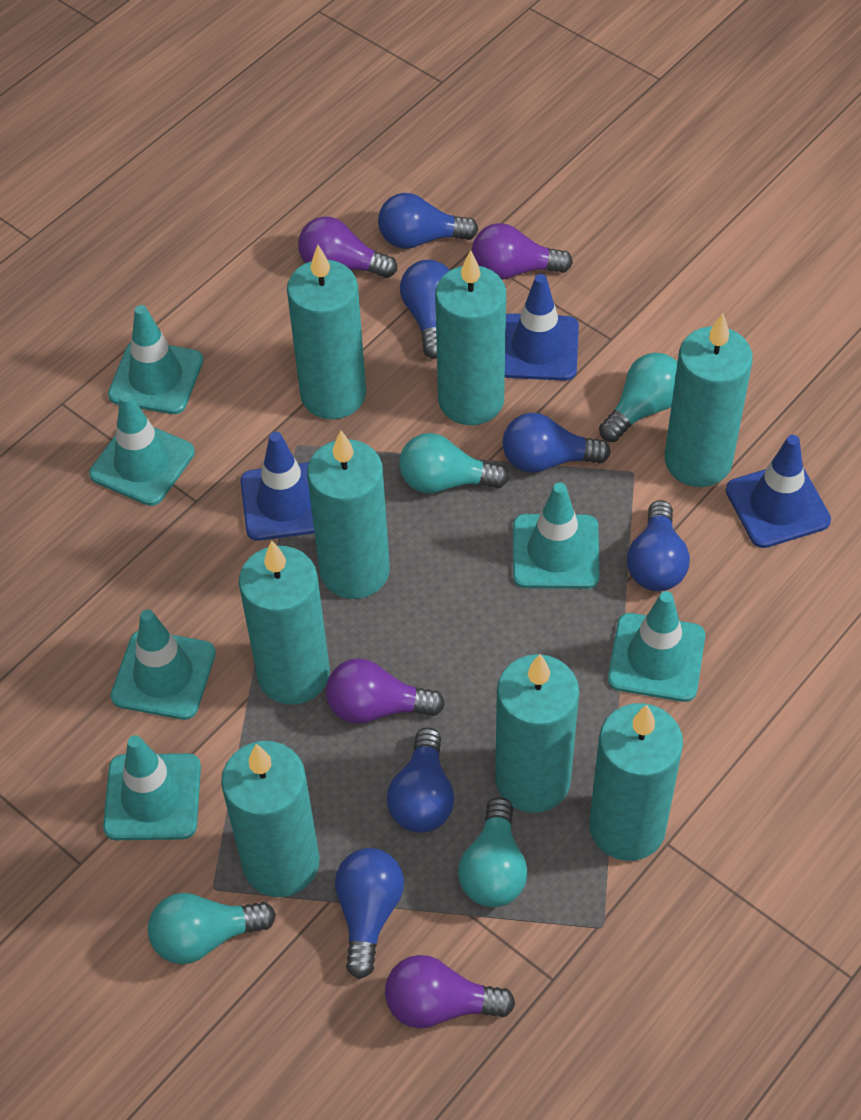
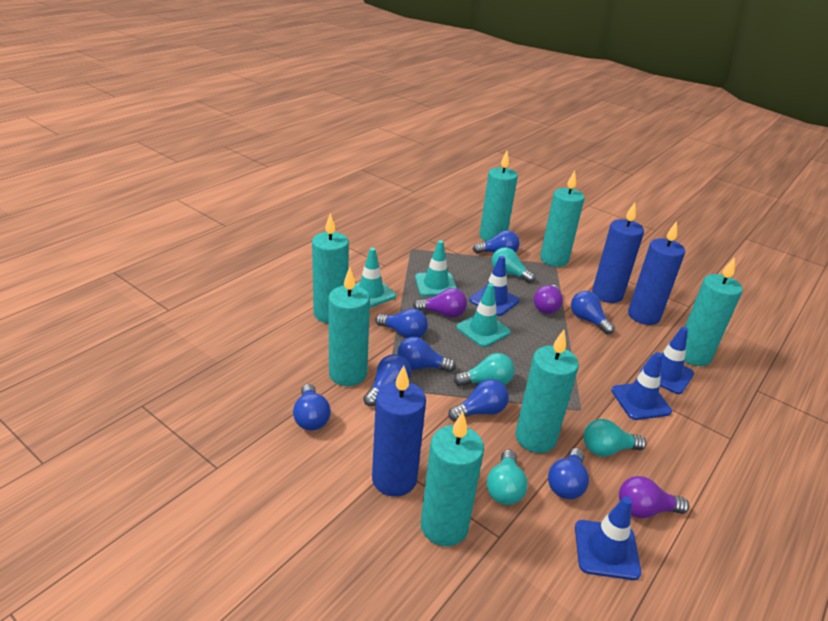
blue candle: none = 0 -> [372,366,426,497] [592,202,644,303] [628,221,685,325] = 3
blue light bulb: [335,848,404,979] [378,193,478,249] [387,728,454,833] [400,260,450,359] [502,413,611,473] [627,500,690,591] = 6 -> [293,384,331,431] [363,354,411,407] [376,309,428,338] [397,337,456,372] [448,379,509,422] [473,230,520,254] [548,448,589,499] [571,291,615,334] = 8
blue traffic cone: [240,432,315,541] [505,274,579,381] [726,435,831,548] = 3 -> [469,255,519,316] [575,496,641,580] [611,352,672,420] [639,327,694,394] = 4
purple light bulb: [298,217,397,278] [326,658,445,724] [385,955,515,1029] [472,223,573,280] = 4 -> [413,288,467,318] [534,285,563,314] [619,476,689,518] = 3
turquoise candle: [221,741,320,897] [239,541,330,705] [287,245,366,419] [307,431,390,599] [435,250,506,425] [495,654,579,813] [589,703,683,861] [665,313,753,487] = 8 -> [312,213,349,323] [328,267,370,386] [421,412,484,546] [479,151,518,241] [515,330,579,453] [540,171,584,267] [684,257,743,366] = 7
turquoise traffic cone: [89,392,195,506] [103,735,201,840] [108,305,203,414] [111,609,216,720] [513,482,599,589] [608,591,705,702] = 6 -> [355,248,396,308] [415,240,457,296] [456,283,511,347] = 3

